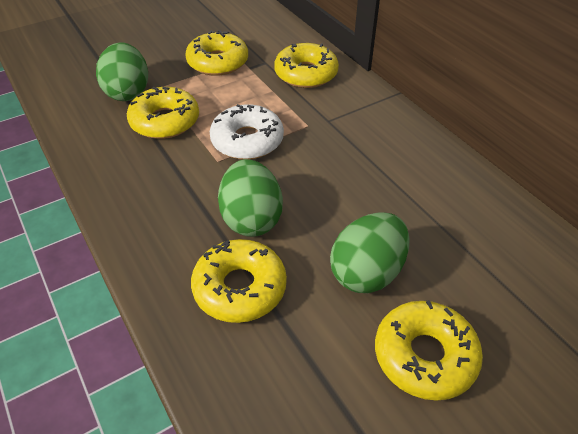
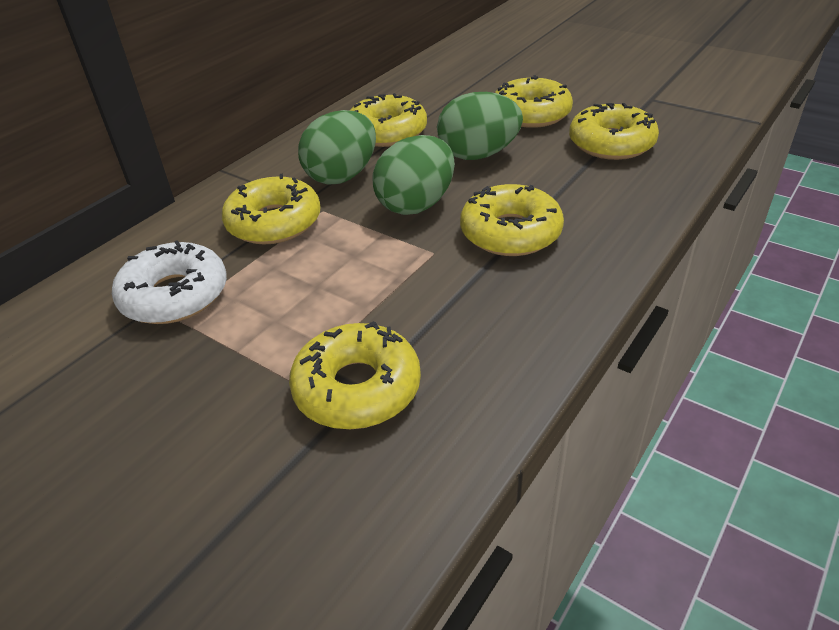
yellow donut: [127,87,199,139] [185,30,248,76] [191,239,287,323] [274,43,339,88] [375,300,483,401] = 5 -> [222,174,321,244] [289,321,421,429] [350,93,427,147] [460,184,564,256] [495,75,573,128] [569,103,659,160] = 6

